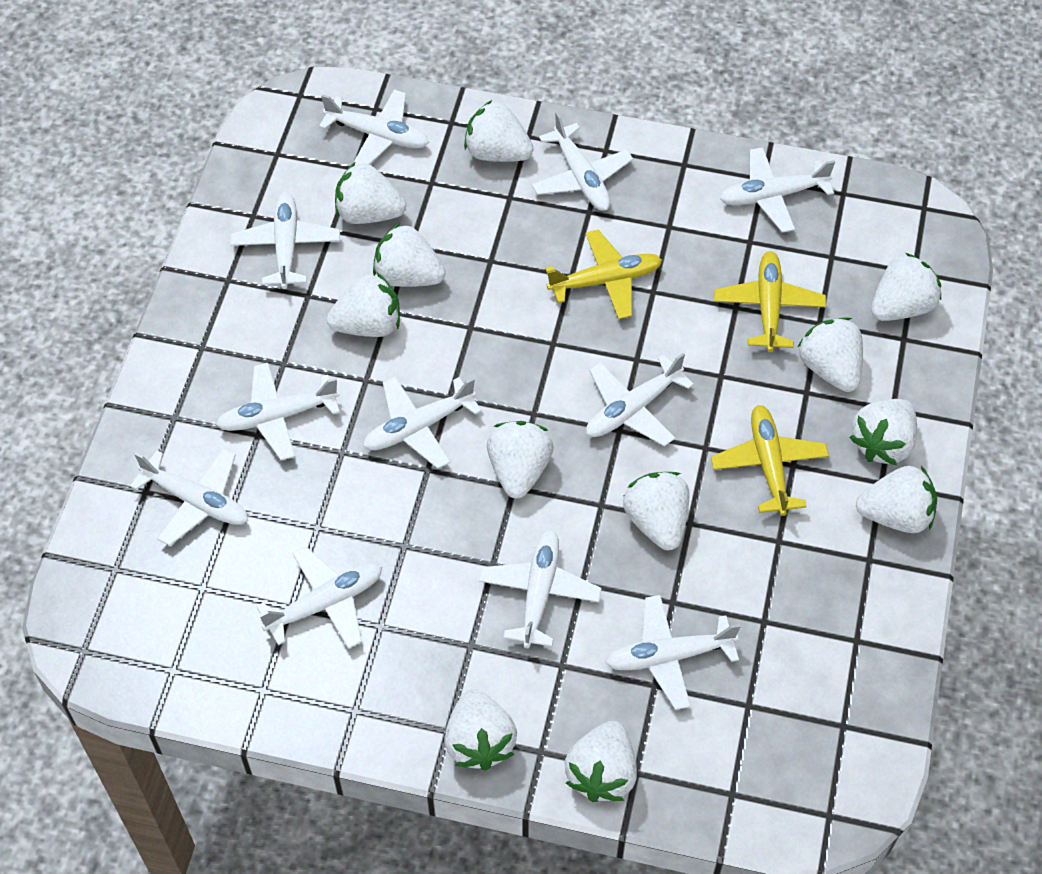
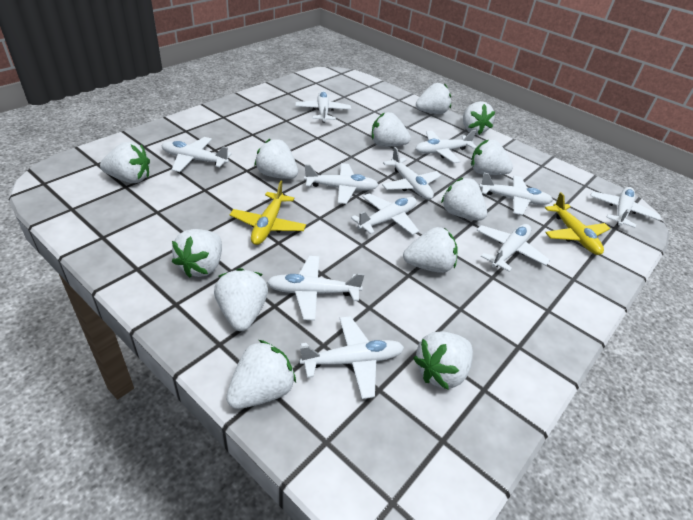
yellow plane: [545,229,662,319] [711,405,829,516] [714,251,826,352] = 3 -> [230,181,306,245] [545,192,610,255] = 2

